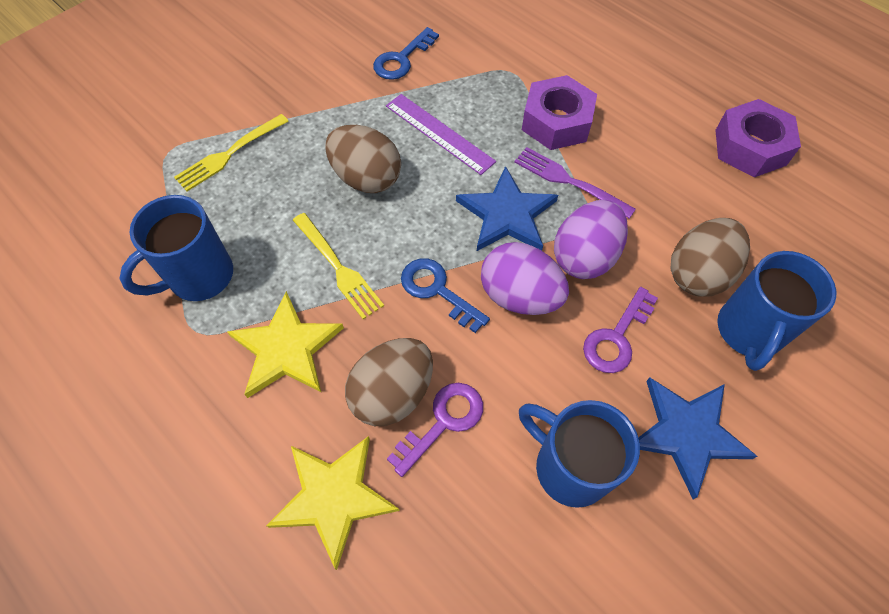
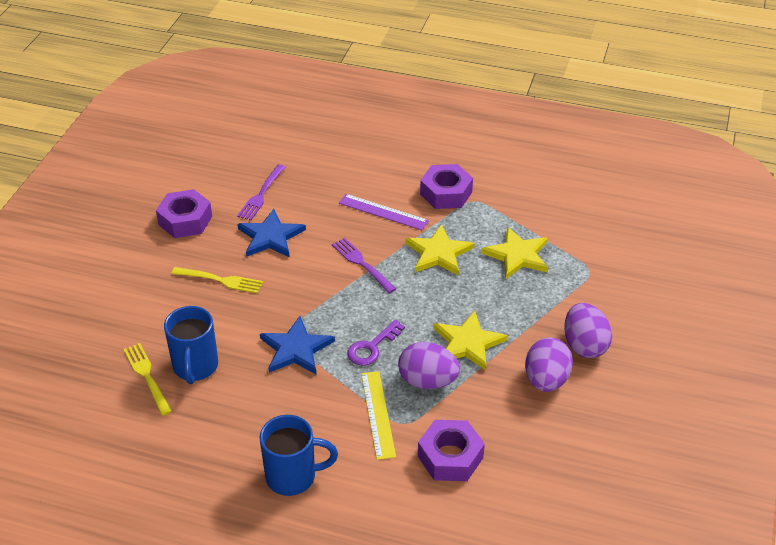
blue key: [373,27,439,80] [401,258,490,333] = 2 -> none = 0
blue mug: [119,195,233,301] [519,400,640,508] [717,251,836,371] = 3 -> [164,306,218,384] [259,415,338,496] = 2
brown egg: [325,125,401,193] [345,338,433,426] [671,218,750,297] = 3 -> none = 0
purple egg: [481,242,569,315] [554,200,628,279] = 2 -> [398,342,460,389] [525,337,573,392] [564,303,612,358] = 3
purple fork: [514,147,636,218] = 1 -> [237,164,285,221] [332,238,396,293] = 2
purple key: [387,383,483,477] [583,287,658,373] = 2 -> [347,320,405,366] = 1
purple nut: [522,75,597,150] [715,99,801,177] = 2 -> [156,189,212,238] [418,420,485,481] [420,164,473,209] = 3
yellow ruler: none = 0 -> [361,371,396,460] = 1
yellow star: [227,291,344,398] [266,436,400,570] = 2 -> [405,224,475,276] [433,311,508,371] [481,227,548,279] = 3

